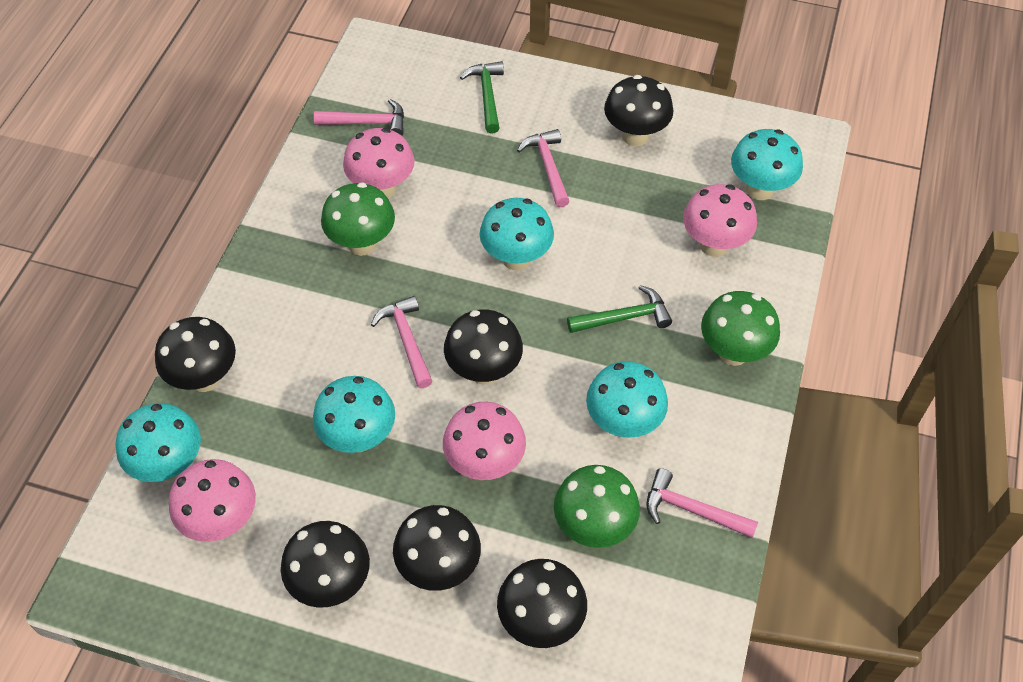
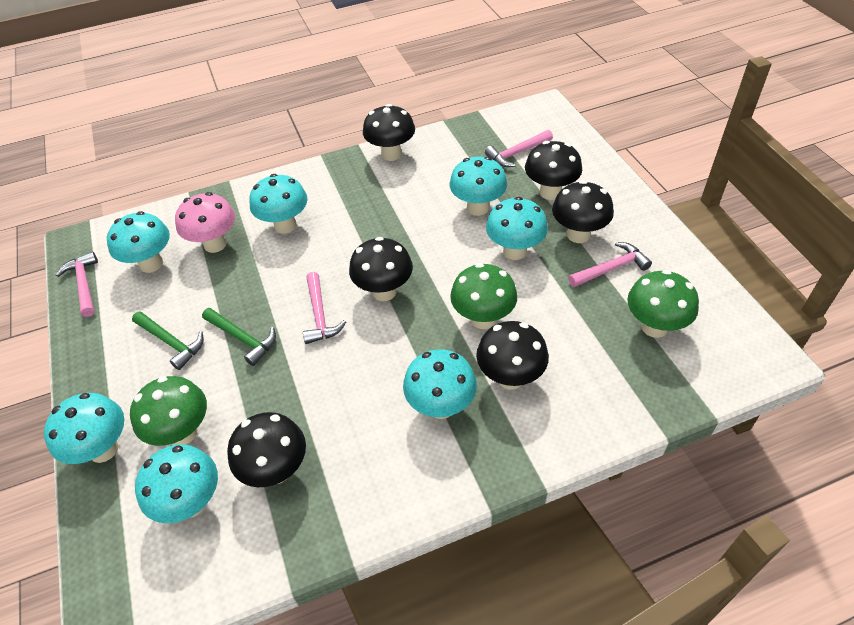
pink mushroom: [169,459,256,542] [343,128,415,198] [443,402,526,480] [683,184,757,257] = 4 -> [175,192,235,253] = 1
turquoise mushroom: [116,403,201,482] [313,376,395,453] [480,198,554,271] [586,362,668,438] [731,129,803,200] = 5 -> [44,393,124,464] [107,211,170,273] [135,444,218,523] [249,174,307,234] [403,349,477,419] [449,157,507,216] [486,197,548,260] = 7

